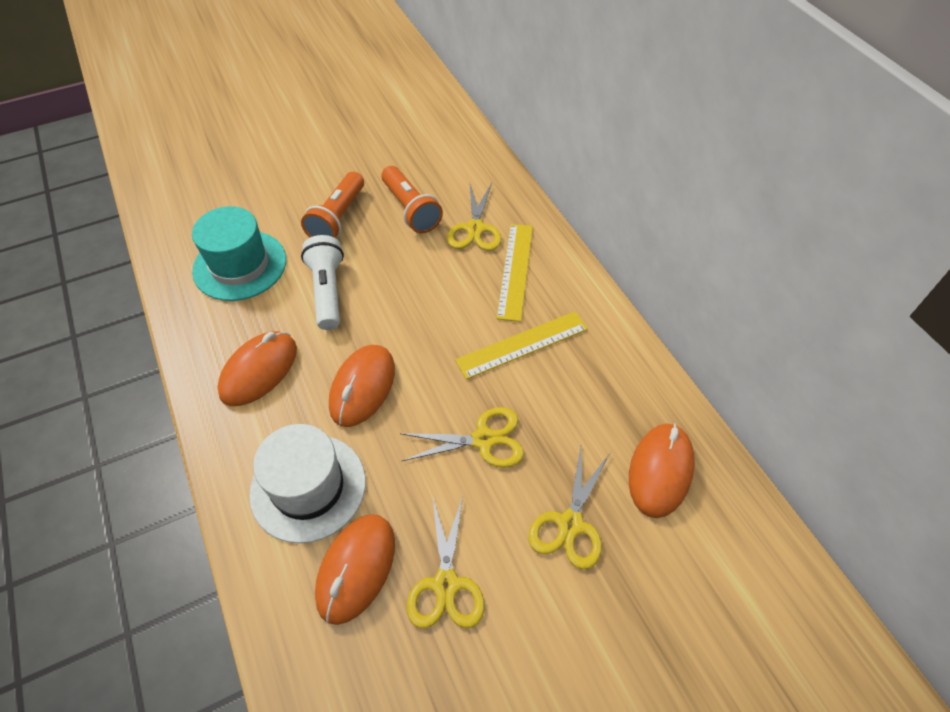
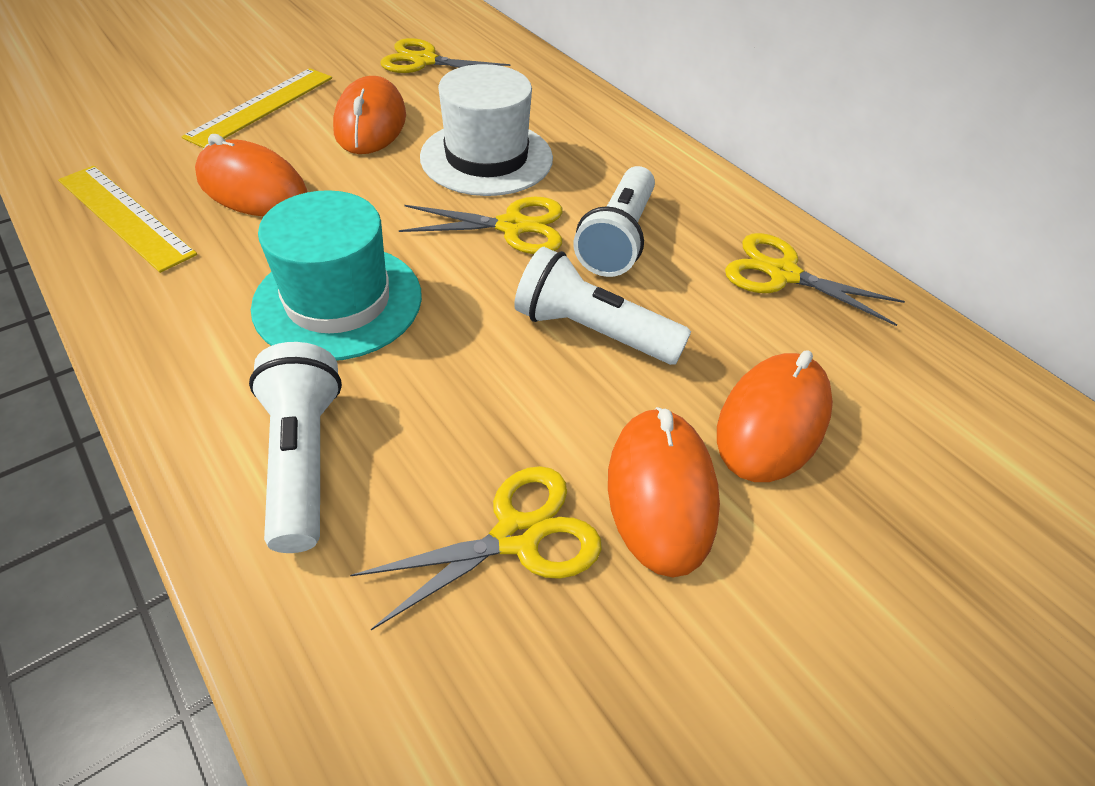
orange flashlight: [301,172,364,238] [381,166,443,233] = 2 -> none = 0
white flashlight: [301,235,344,330] = 1 -> [249,342,342,553] [514,247,691,365] [574,166,655,277] = 3

